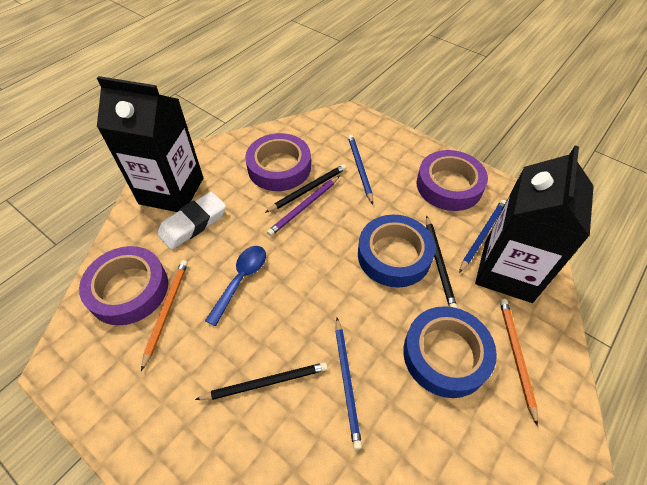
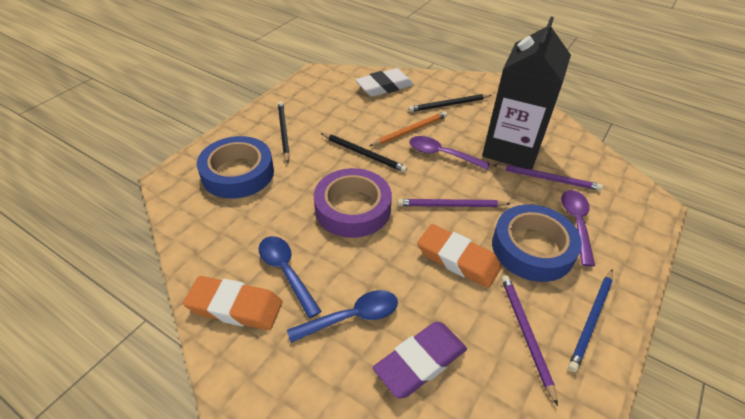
black carton: [97,76,203,212] [475,146,594,303] = 2 -> [482,17,571,170] = 1
blue pencil: [335,318,362,450] [348,135,373,204] [459,200,506,273] = 3 -> [568,269,613,372] = 1
blue spoon: [205,246,266,326] = 1 -> [258,236,322,318] [287,290,398,343] = 2
orange eraser: none = 0 -> [183,276,282,330] [417,224,501,288] = 2
orange pencil: [141,260,188,371] [500,299,538,426] = 2 -> [369,111,447,146] = 1
purple eraser: none = 0 -> [373,322,467,398] = 1
purple pencil: [267,176,339,236] = 1 -> [398,199,511,207] [494,164,603,191] [502,275,558,406] = 3
purple spoon: none = 0 -> [409,136,490,170] [561,190,595,267] = 2
purple tape: [79,246,168,325] [245,133,311,191] [416,150,488,211] = 3 -> [314,168,392,238] = 1

